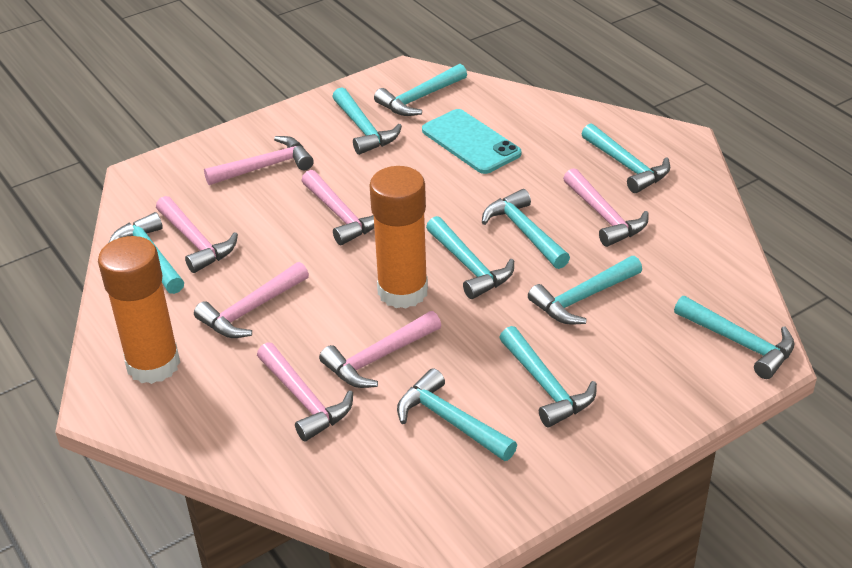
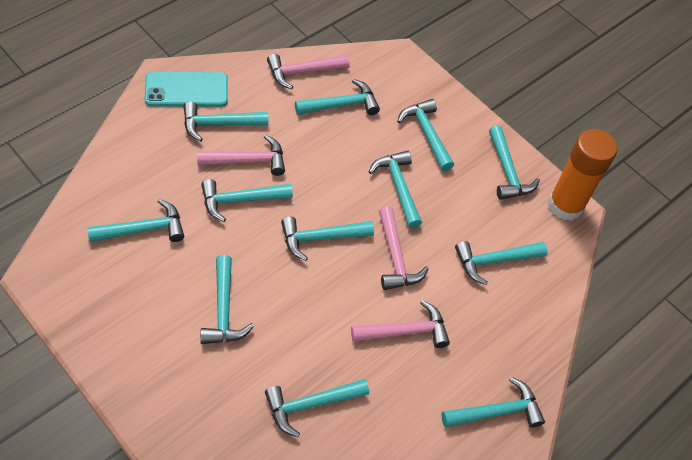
orange glue stick: [98,236,180,384] [369,166,428,308] = 2 -> [548,129,617,221] = 1
pink hammer: [156,196,238,273] [194,262,309,338] [204,136,314,185] [257,342,353,441] [301,170,374,245] [319,311,441,388] [563,168,649,247] = 7 -> [197,135,285,176] [267,54,350,89] [351,300,450,348] [379,206,429,290] = 4
turquoise hammer: [108,212,184,294] [332,87,402,155] [374,64,467,116] [397,368,517,461] [426,216,514,299] [482,189,570,269] [499,326,597,427] [528,256,642,325] [582,123,670,193] [674,296,795,379] = 10 -> [87,199,184,242] [184,101,268,142] [200,255,254,344] [201,179,293,222] [265,379,369,437] [281,217,374,261] [295,79,380,115] [369,151,422,228] [397,99,454,171] [441,377,545,428] [455,241,548,285] [489,125,540,200] = 12

